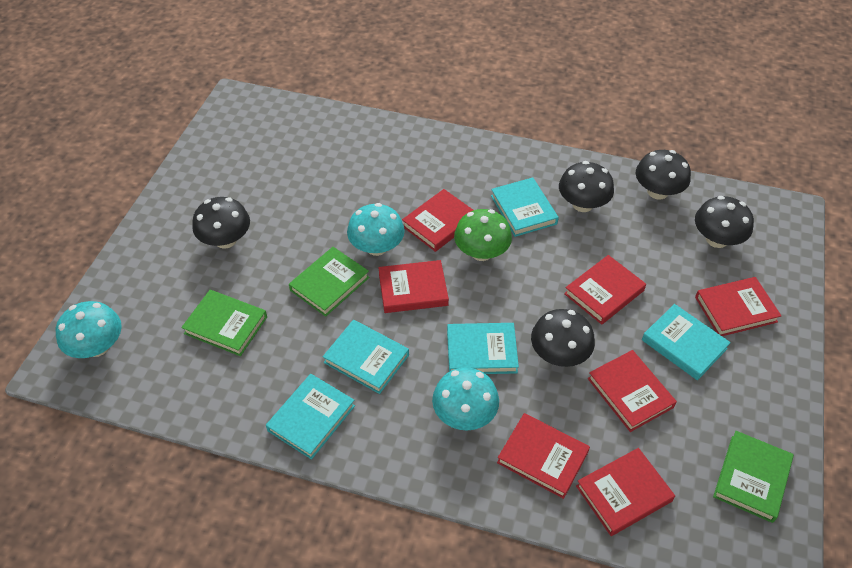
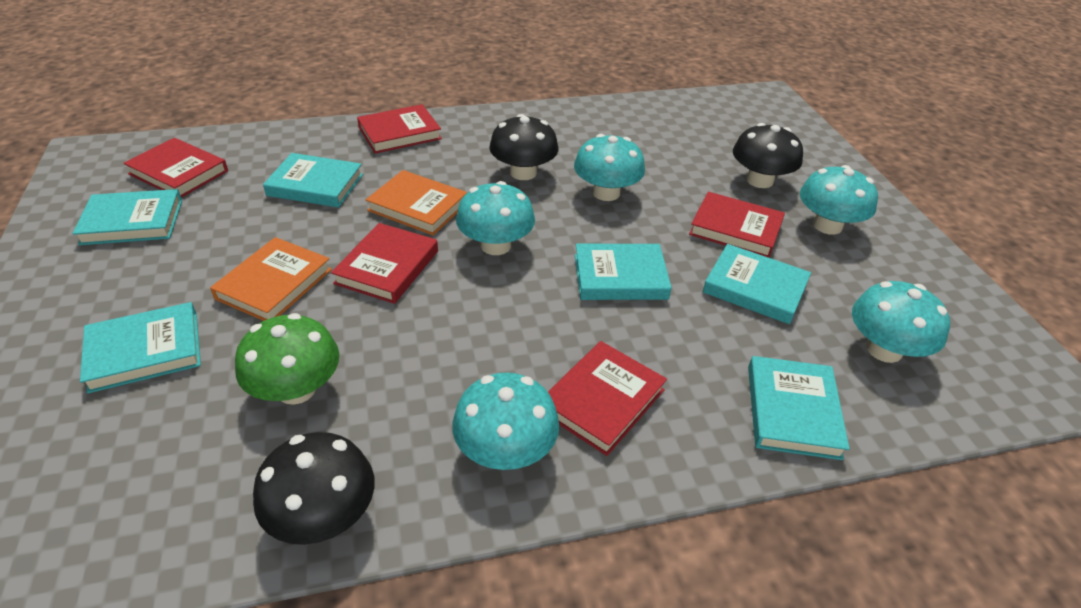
black mushroom: [192,197,250,249] [531,309,595,367] [559,161,614,212] [636,150,691,200] [695,196,754,248] = 5 -> [253,432,374,545] [489,114,558,180] [733,123,803,188] = 3
green book: [181,290,267,356] [289,247,369,317] [713,431,794,523] = 3 -> none = 0
orange book: none = 0 -> [210,237,332,321] [366,170,467,235] = 2
red book: [378,260,449,313] [402,189,473,252] [497,413,590,499] [564,255,646,325] [576,448,675,536] [588,350,677,432] [695,277,781,336] = 7 -> [124,138,228,198] [331,223,438,304] [357,104,442,154] [548,341,667,456] [689,192,785,258] = 5
turquoise book: [266,374,355,460] [323,320,409,394] [447,323,519,374] [491,177,559,237] [642,304,731,380] = 5 -> [72,189,182,245] [80,302,201,394] [263,153,363,208] [575,244,672,300] [703,244,811,324] [748,356,850,460] = 6
turquoise mushroom: [56,301,122,358] [347,203,405,256] [432,367,499,430] = 3 -> [452,373,559,470] [456,181,535,255] [574,134,645,201] [800,165,878,235] [852,281,950,363] = 5

